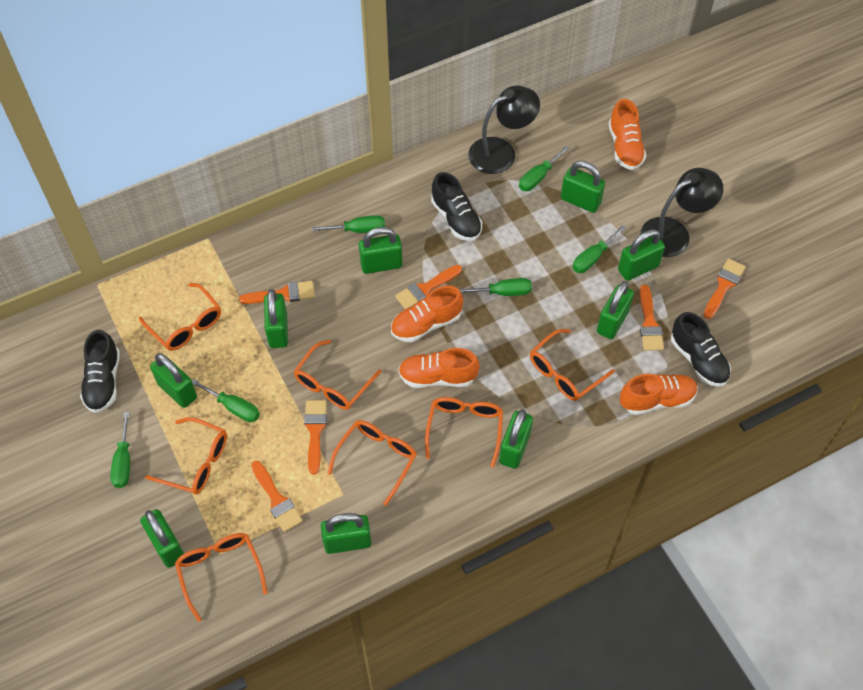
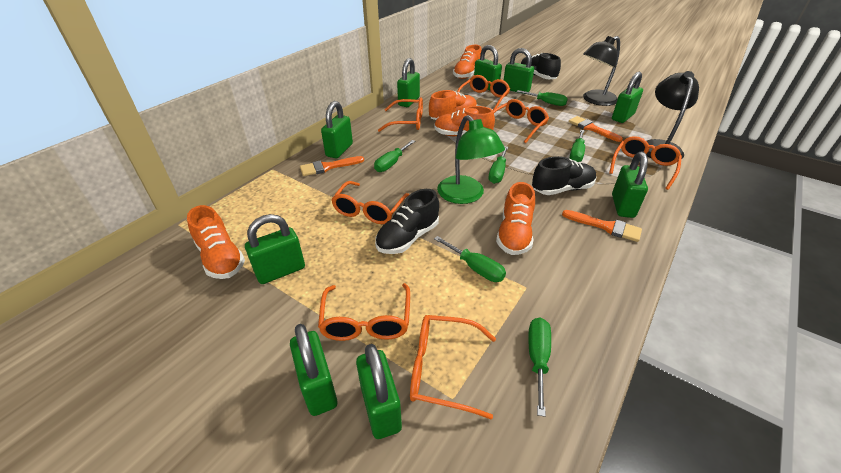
green lamp: none = 0 -> [437,115,505,204] = 1
orange brush: [239,281,315,304] [251,461,303,532] [304,400,327,474] [395,265,462,309] [640,285,664,351] [704,258,746,319] = 6 -> [300,156,364,176] [562,210,642,242] [569,116,623,142] = 3
orange shoe: [391,286,463,342] [398,348,480,388] [609,99,646,170] [620,374,698,415] = 4 -> [187,205,245,279] [429,90,477,120] [434,106,495,136] [453,45,481,79] [496,182,535,255] = 5

